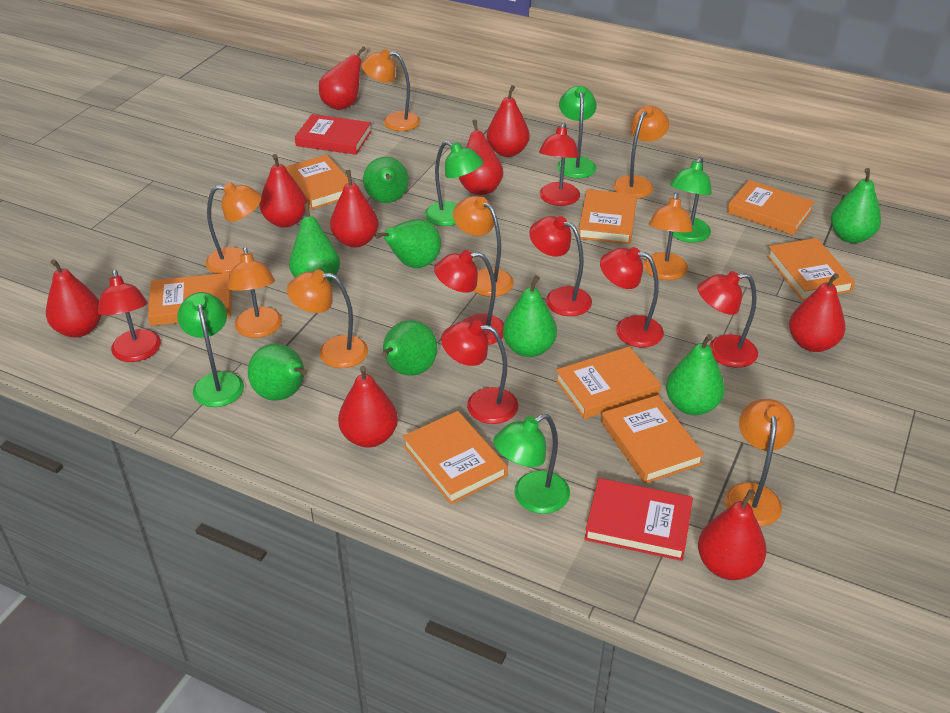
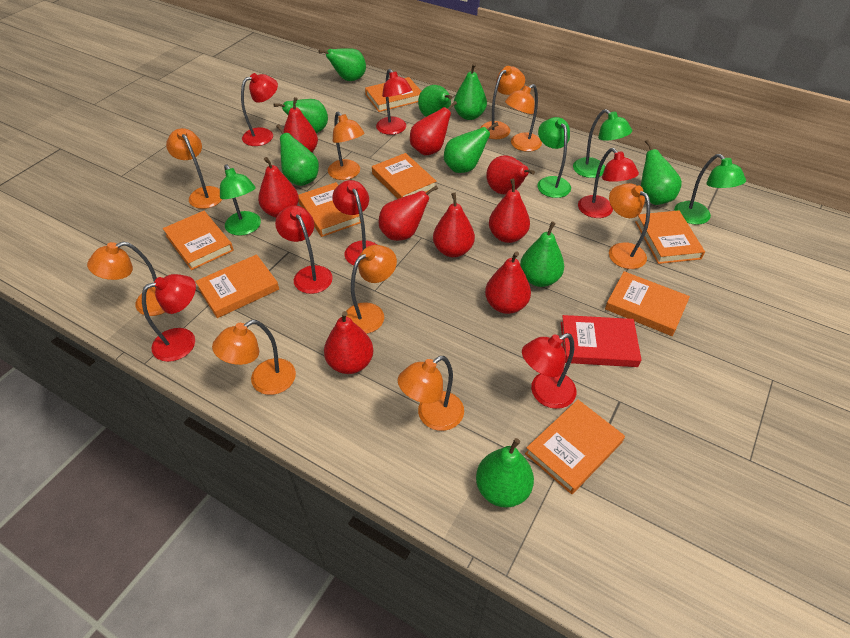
green lamp: [177,292,244,407] [425,141,483,226] [493,414,570,514] [557,86,597,178] [670,157,712,243] = 5 -> [220,164,261,236] [537,117,571,198] [573,109,632,178] [674,154,746,225] = 4
green pear: [248,344,307,401] [289,203,340,283] [363,157,409,203] [375,219,441,268] [382,320,437,376] [503,275,557,357] [666,334,725,415] [831,168,881,243] = 8 -> [274,99,328,133] [276,124,319,186] [318,48,366,81] [418,85,452,117] [444,122,498,173] [454,63,487,120] [476,438,534,508] [520,222,564,287] [641,139,682,205] = 9
orange lamp: [206,182,262,275] [228,247,282,338] [287,270,368,368] [361,49,420,131] [453,196,514,297] [613,106,669,199] [644,192,693,280] [725,399,795,527] = 8 -> [87,242,165,316] [166,128,223,209] [212,320,296,395] [328,111,364,180] [346,245,397,334] [398,356,464,431] [480,66,525,139] [505,84,542,152] [609,183,650,269] = 9
red book: [295,114,372,155] [584,478,693,561] = 2 -> [561,315,641,367] = 1

